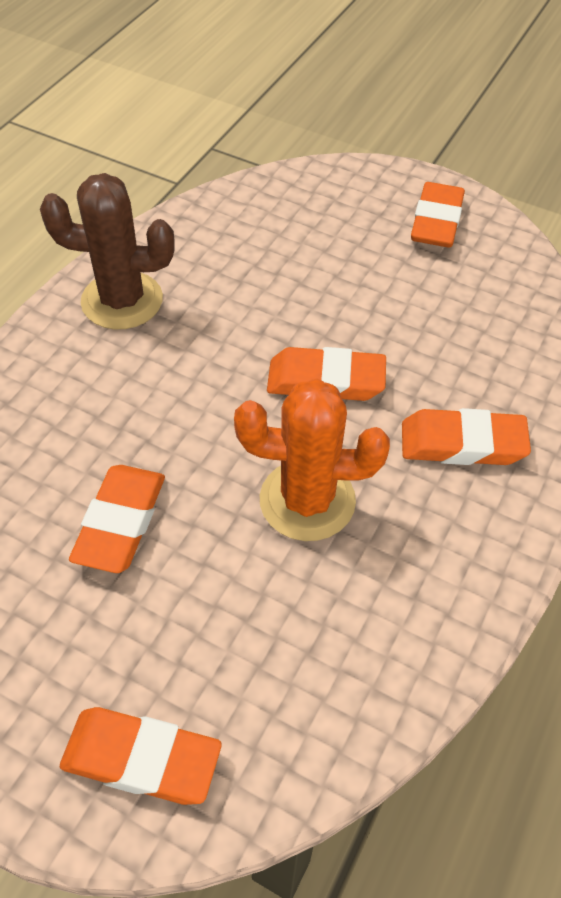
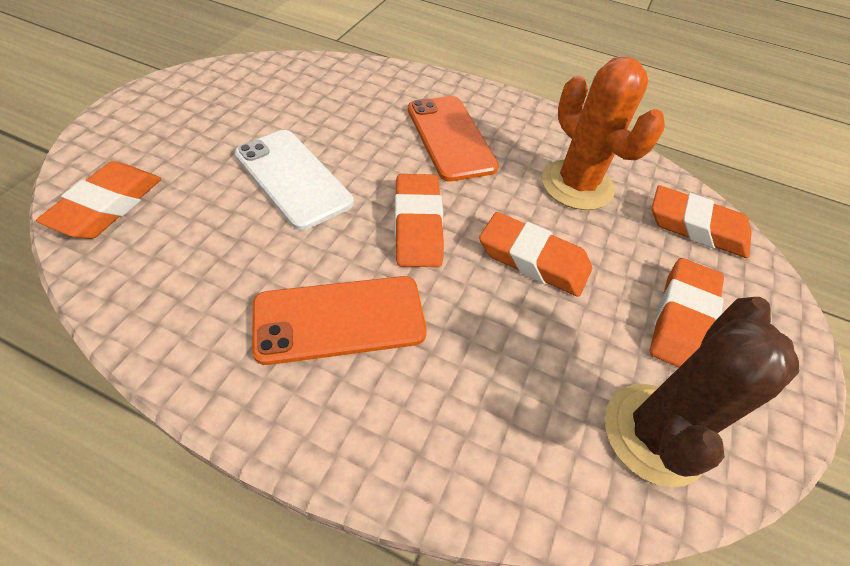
orange phone: none = 0 -> [252,276,427,365] [408,96,499,182] = 2
white phone: none = 0 -> [234,130,354,230] = 1

